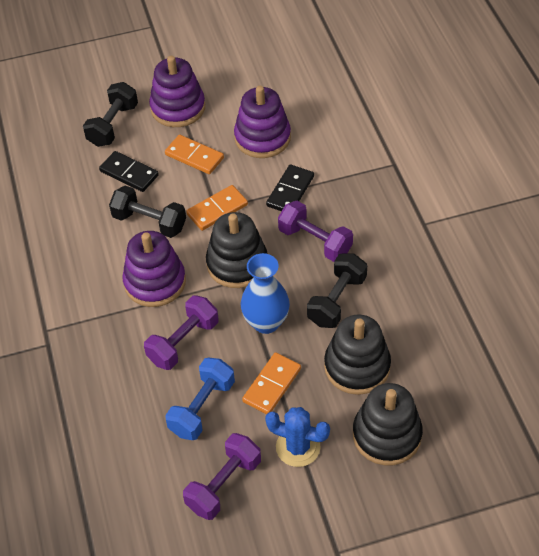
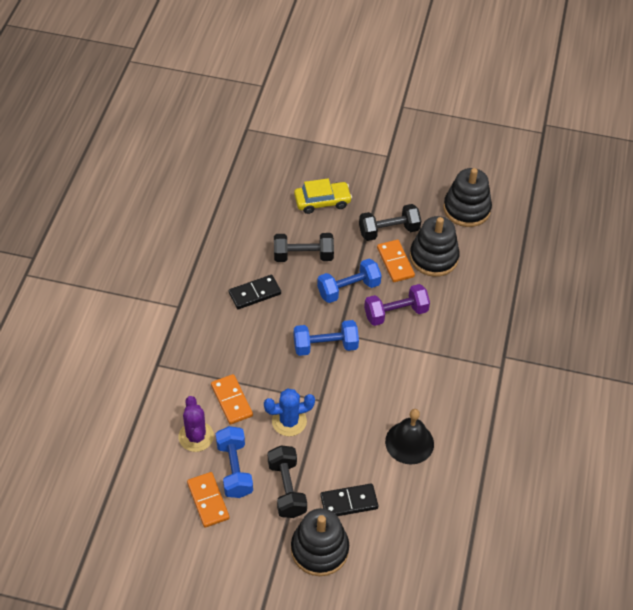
black bell: none = 0 -> [385,409,434,464] = 1
blue dumbbell: [165,358,235,440] = 1 -> [216,426,253,498] [294,320,359,356] [317,258,382,303] = 3
blue vase: [241,253,290,334] = 1 -> none = 0
purple cactus: none = 0 -> [178,396,214,452] = 1
purple dumbbell: [144,295,219,370] [183,433,261,520] [278,201,353,262] = 3 -> [364,284,430,326] = 1
purple stacking toy: [122,231,186,307] [149,56,205,127] [234,86,291,158] = 3 -> none = 0
yellow car: none = 0 -> [294,179,352,214] = 1

